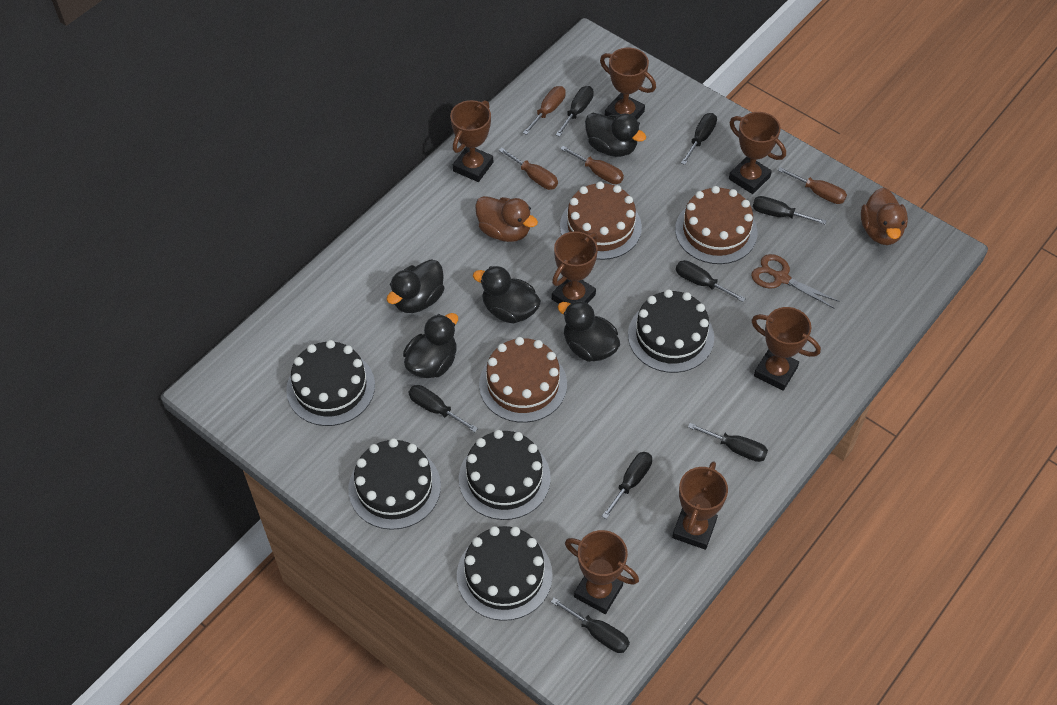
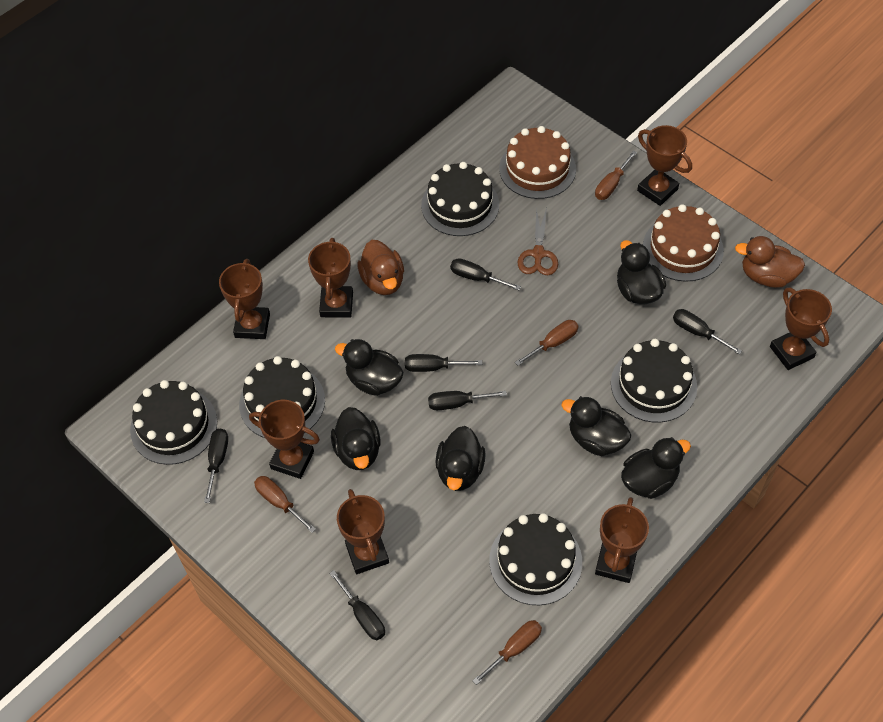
black duck: [387,259,445,313] [403,313,458,378] [473,266,541,323] [558,300,620,362] [585,113,646,157] = 5 -> [331,407,381,470] [335,339,404,396] [436,426,486,491] [561,396,631,456] [617,240,666,305] [621,437,691,499] = 6
black screwdriver: [409,385,478,432] [551,598,630,653] [556,86,594,137] [602,452,652,519] [676,260,746,302] [681,113,717,165] [688,423,768,462] [753,196,827,224] = 8 -> [204,428,228,503] [329,570,385,640] [405,354,482,372] [428,391,507,410] [450,258,521,290] [673,309,742,355] = 6
brown cake: [479,337,567,423] [560,181,642,260] [675,186,758,264] = 3 -> [499,126,576,199] [643,204,724,282] = 2

